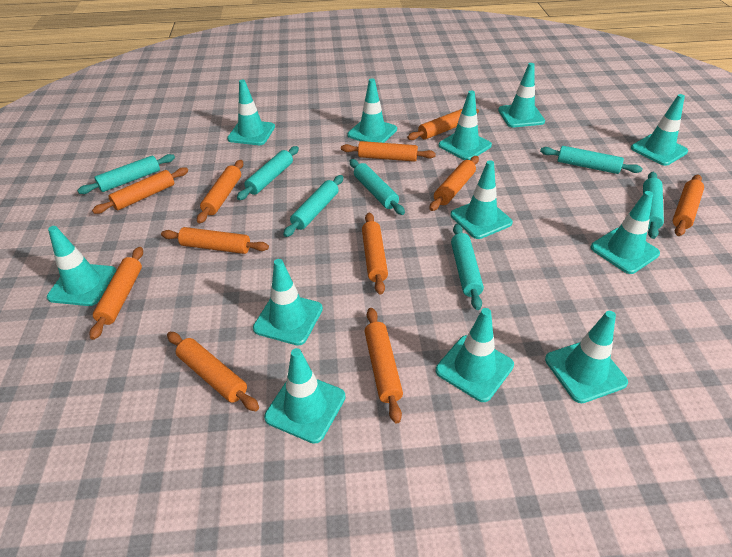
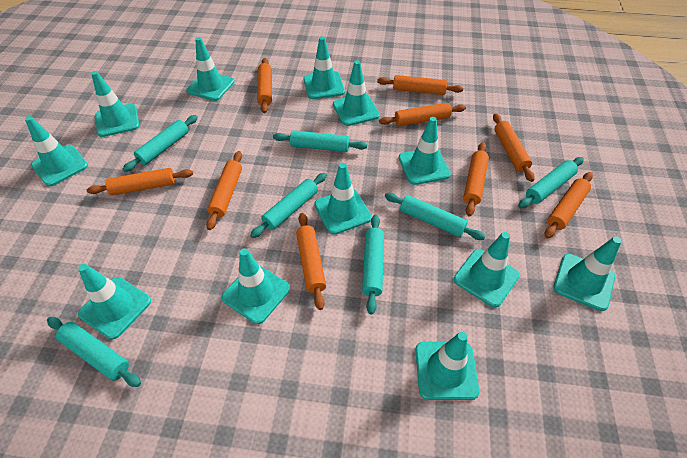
orange rolling pin: [90,247,143,340] [92,167,188,214] [161,227,269,254] [167,332,259,411] [197,160,243,223] [341,141,436,162] [362,213,388,295] [364,308,403,424] [407,109,479,140] [429,156,479,211] [673,175,704,236] = 11 -> [87,168,193,196] [206,151,242,230] [257,58,272,113] [296,213,326,310] [377,75,463,95] [379,103,466,126] [463,142,489,216] [493,113,535,182] [545,172,593,239] = 9

